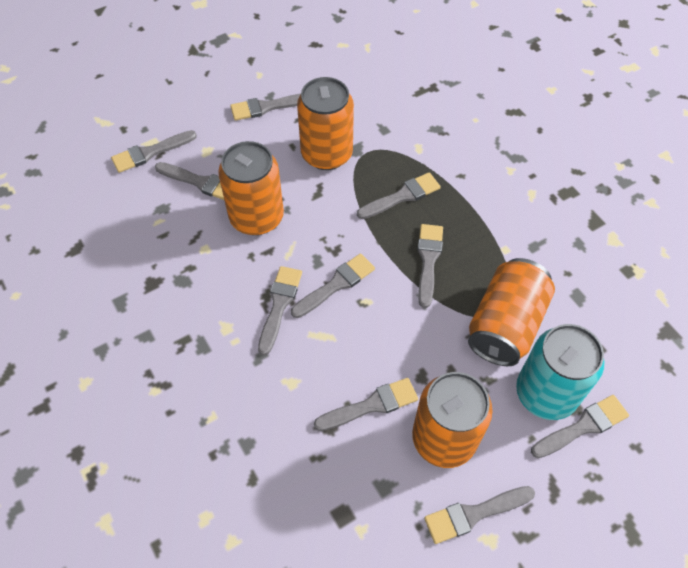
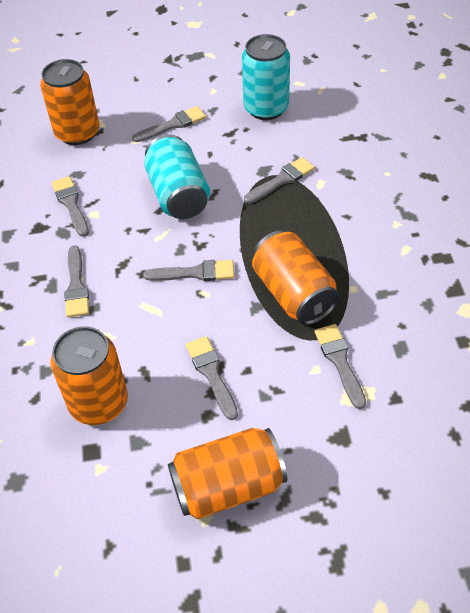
grey brush: [111,130,197,173] [155,162,224,200] [230,94,301,121] [258,266,302,355] [291,253,375,318] [314,378,418,431] [357,172,441,219] [418,224,443,308] [424,486,535,544] [531,395,629,458] = 10 -> [52,176,89,237] [64,245,89,317] [132,106,206,142] [143,260,234,281] [186,336,238,420] [244,157,315,204] [314,324,366,409] = 7
turquoise can: [516,324,605,420] = 1 -> [144,134,210,219] [242,34,290,120] = 2

